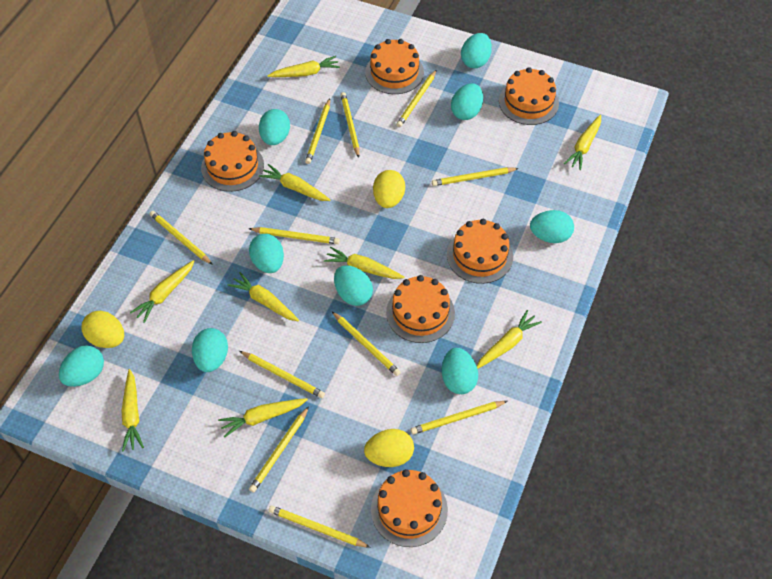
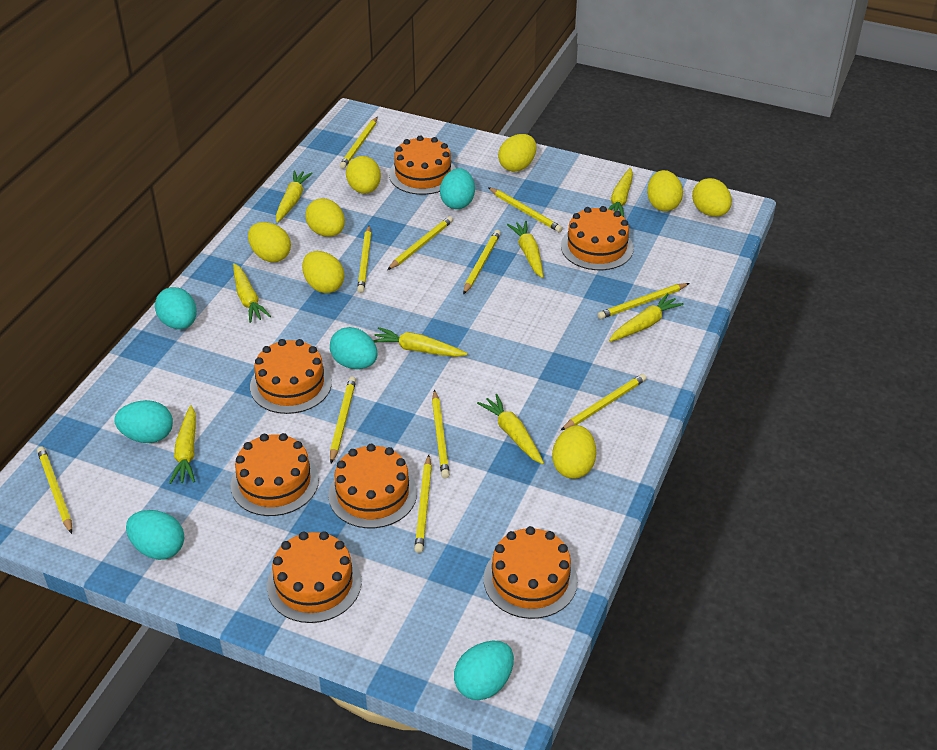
orange cake: [201,131,264,192] [365,39,424,94] [371,469,448,547] [386,275,455,343] [447,219,513,284] [499,67,559,125] = 6 -> [231,433,319,516] [250,339,332,414] [267,531,362,623] [328,444,417,528] [389,135,456,195] [484,526,578,619] [561,206,634,270] = 7
turquoise egg: [59,345,104,387] [192,328,228,372] [249,234,284,273] [259,109,290,145] [334,265,373,306] [442,348,478,394] [451,83,483,120] [461,33,492,68] [530,210,574,243] = 9 -> [115,400,173,443] [126,510,184,560] [155,287,197,329] [330,327,377,369] [440,168,475,209] [454,641,514,700] = 6
yellow carrot: [121,369,144,451] [130,260,195,323] [218,398,308,438] [228,272,299,322] [259,164,330,201] [267,56,340,77] [324,246,404,279] [477,310,542,369] [564,115,601,170] = 9 -> [169,405,196,484] [233,263,271,323] [276,170,313,223] [373,327,468,357] [477,394,544,464] [507,221,543,278] [608,168,633,217] [609,293,684,342] = 8
yellow egg: [81,311,124,348] [364,429,414,467] [373,170,405,208] = 3 -> [248,222,291,262] [302,251,344,293] [305,198,345,237] [346,156,381,194] [498,134,536,172] [552,425,596,479] [647,170,683,211] [692,178,732,217] = 8

